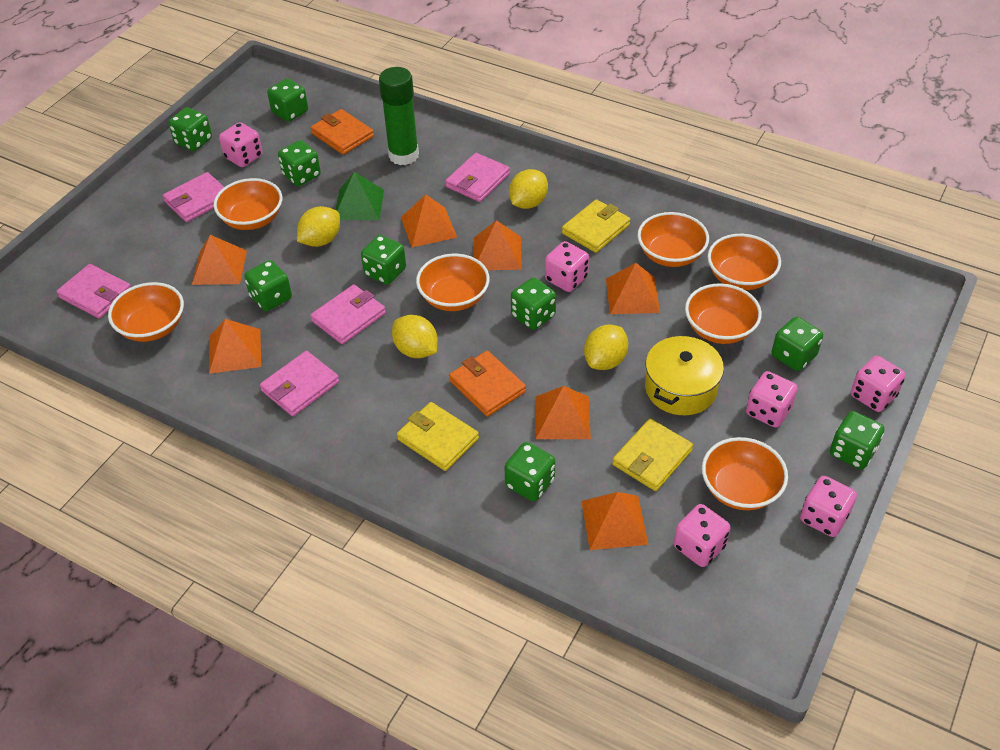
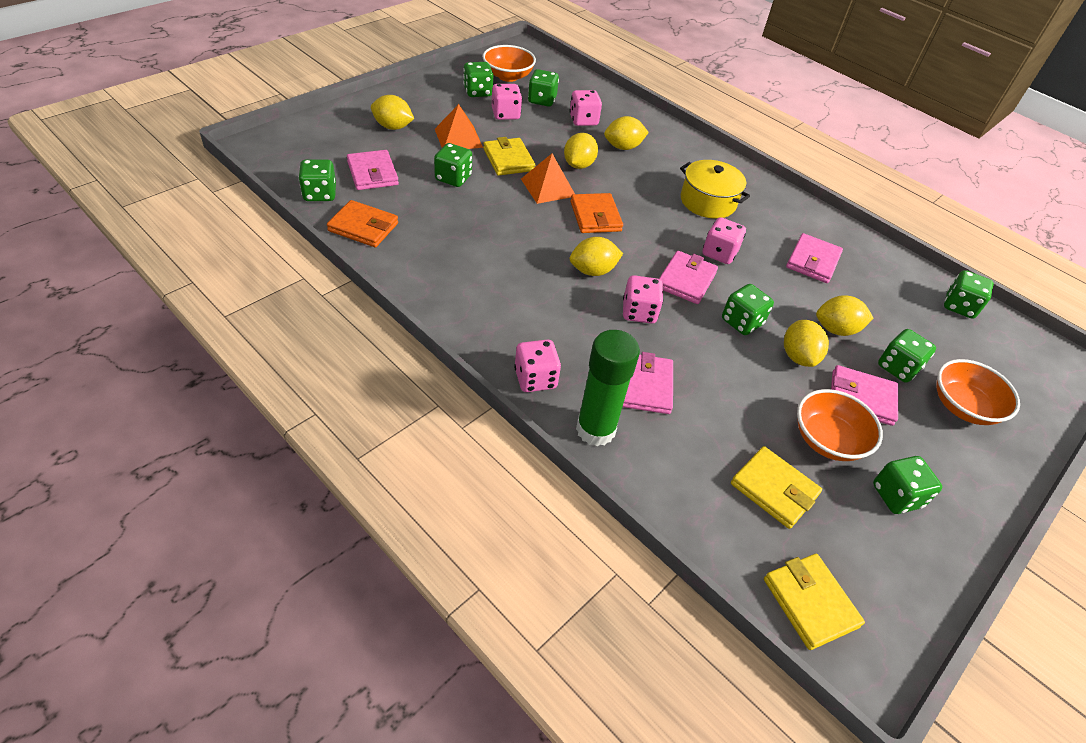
green dice: [168,107,212,151] [244,260,292,311] [267,78,308,122] [278,140,321,186] [361,235,406,285] [504,442,555,501] [511,277,556,330] [772,317,823,371] [830,411,885,469] = 9 -> [298,159,336,201] [434,143,472,187] [463,62,493,97] [528,69,559,107] [722,284,774,335] [873,456,942,514] [878,329,936,383] [944,270,994,319] = 8
green pyramid: [336,172,384,220] = 1 -> none = 0
orange bowl: [108,282,184,342] [214,178,282,230] [416,254,490,311] [637,212,709,267] [685,283,762,344] [702,437,788,510] [708,234,781,290] = 7 -> [483,45,536,82] [797,389,883,461] [937,359,1020,425] = 3
orange pyramid: [192,235,247,285] [209,319,261,374] [401,194,457,247] [474,220,522,270] [535,386,591,439] [581,492,649,550] [606,263,660,314] = 7 -> [435,104,483,149] [521,153,575,204] = 2
pink dice: [219,122,263,167] [545,241,589,292] [674,504,731,567] [746,371,798,428] [800,476,857,537] [851,356,906,412] = 6 -> [492,84,522,120] [514,339,561,392] [569,90,602,126] [623,275,663,324] [703,217,746,264] = 5
yellow lemon: [297,206,340,247] [392,315,438,358] [509,169,548,209] [584,325,628,370] = 4 -> [371,95,414,130] [564,133,598,169] [570,237,623,276] [604,116,649,150] [784,320,829,367] [816,295,873,336] = 6

